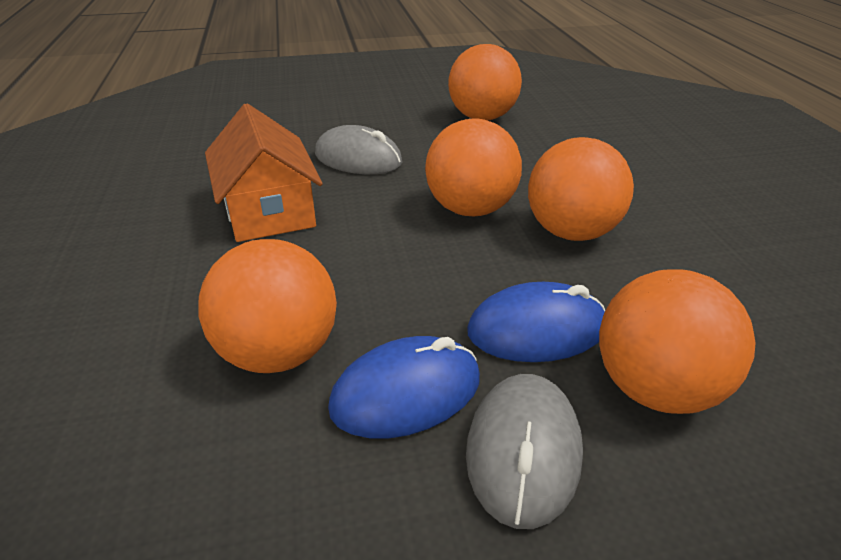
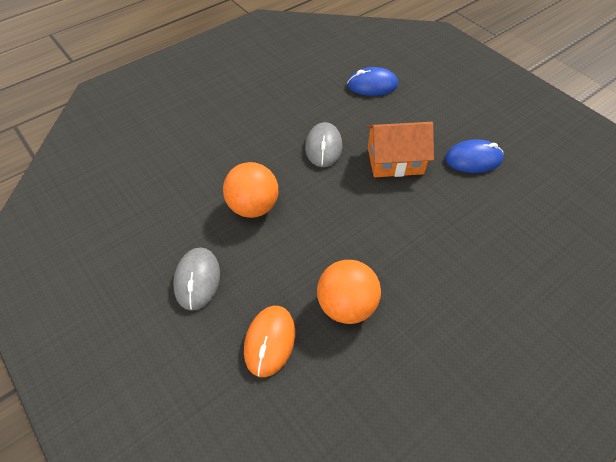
orange ball: [198,239,337,373] [425,119,522,216] [448,44,522,121] [528,137,634,241] [599,269,756,414] = 5 -> [223,162,278,218] [317,260,381,324] = 2
orange mouse: none = 0 -> [244,306,295,377] = 1

